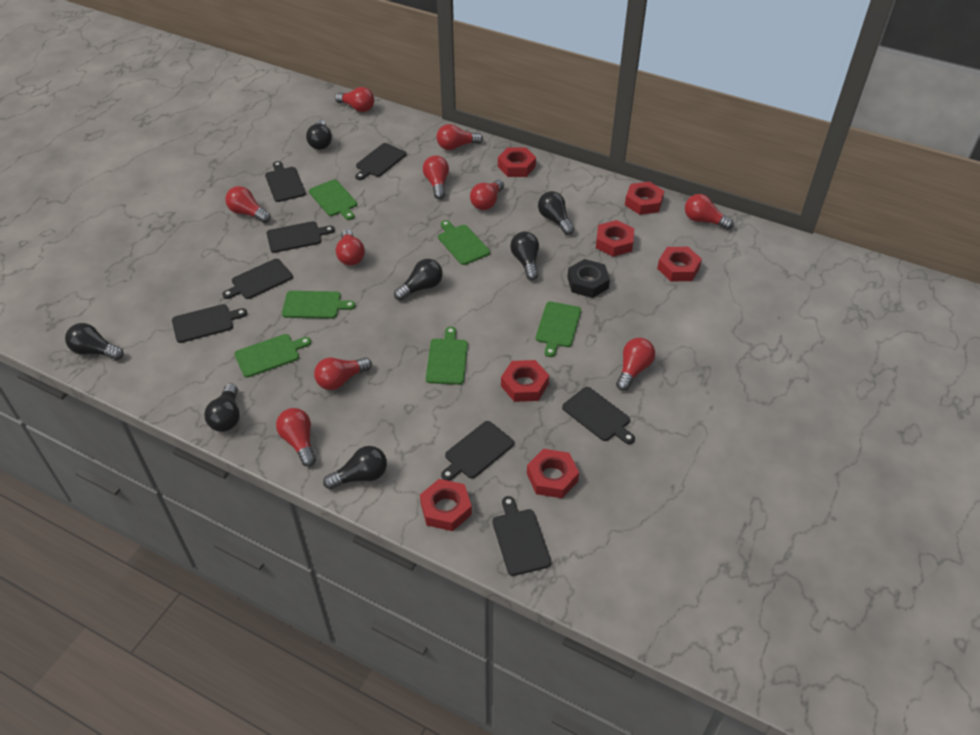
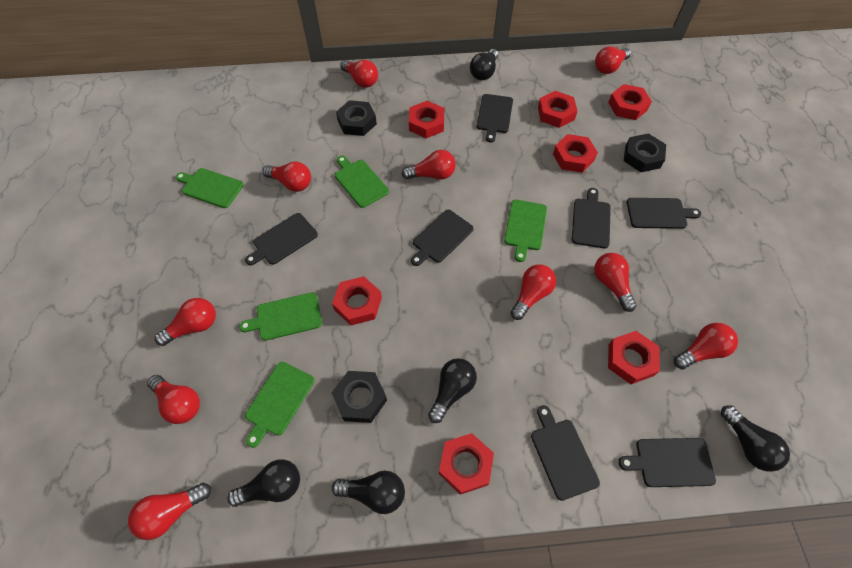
black cutting board: [172,304,247,343] [222,259,293,299] [265,161,306,202] [266,221,335,253] [355,143,406,180] [441,421,514,481] [492,496,551,576] [562,387,635,444] = 8 -> [245,213,318,265] [411,210,474,266] [476,94,513,142] [531,405,600,501] [572,188,611,249] [619,438,716,487] [627,198,701,229] = 7
black light bulb: [65,323,124,360] [204,383,240,432] [306,120,332,150] [323,446,387,489] [394,259,443,301] [510,232,539,280] [538,191,574,235] = 7 -> [227,459,300,507] [332,471,405,514] [428,358,477,423] [470,49,498,80] [721,405,790,472] = 5
black nut: [567,259,610,298] = 1 -> [331,371,387,423] [336,100,377,136] [624,133,666,172] = 3
green cutting board: [234,334,311,378] [282,291,356,319] [309,180,357,220] [426,327,468,385] [438,220,490,265] [536,302,581,357] = 6 -> [175,168,244,208] [239,292,322,341] [245,362,314,448] [335,156,389,208] [504,200,547,262] = 5

